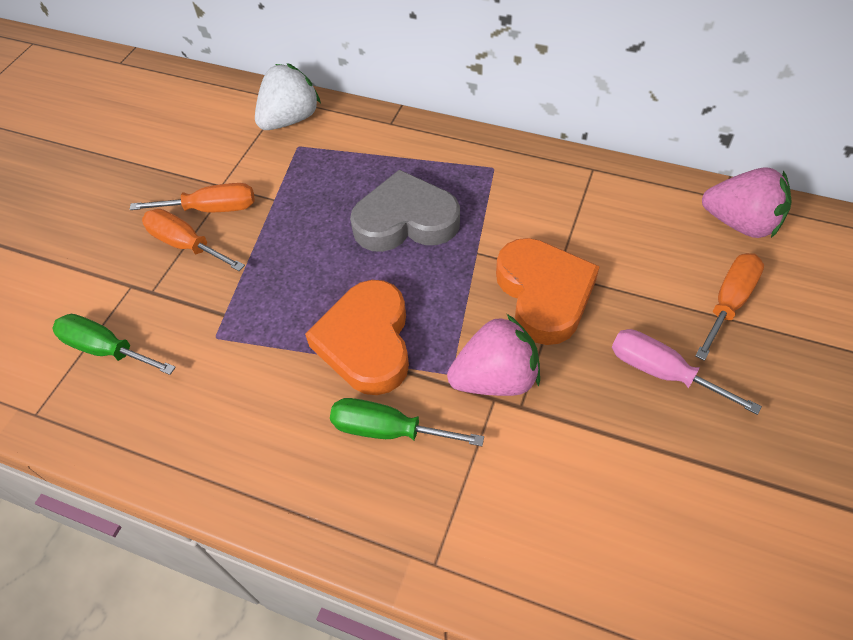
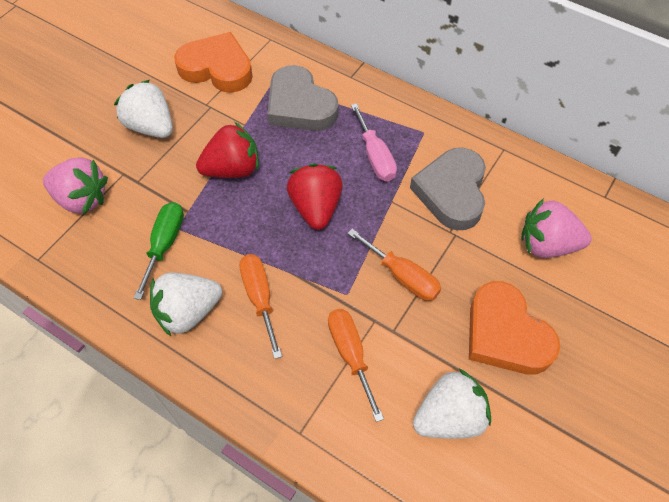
green screwdriver: [52,314,176,375] [330,398,484,446] = 2 -> [134,202,184,300] = 1
grey heart: [350,170,460,252] = 1 -> [268,65,338,131] [410,148,486,230] = 2
red strawberry: none = 0 -> [196,122,259,178] [287,163,343,230] = 2
white strawberry: [255,63,321,130] = 1 -> [114,80,173,138] [150,272,222,336] [413,369,491,439] = 3

